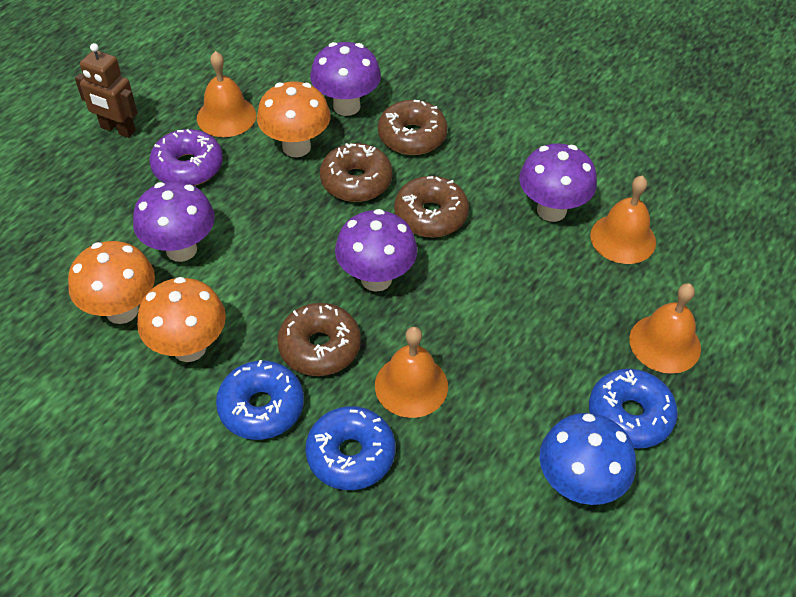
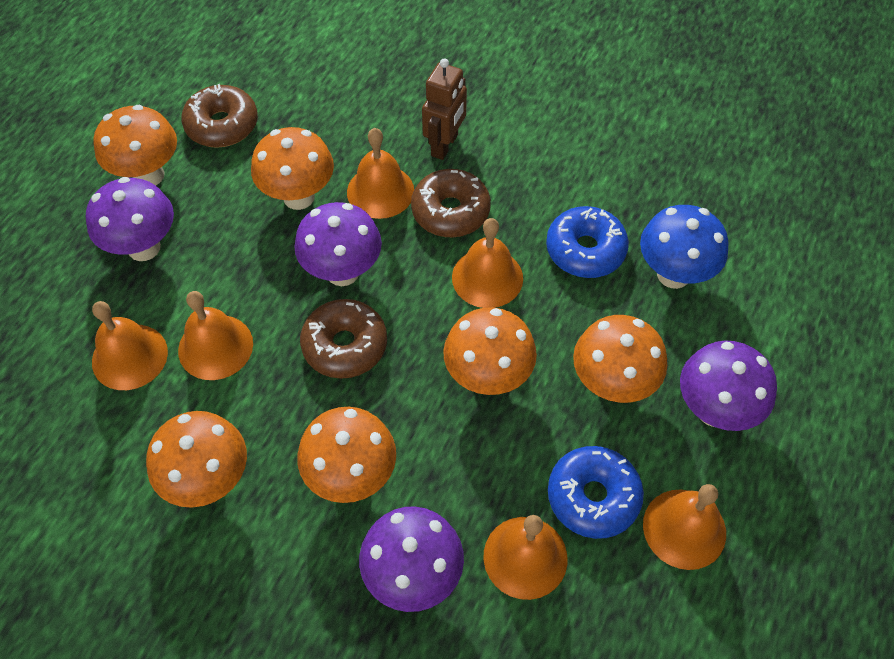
blue donut: [216,360,304,440] [305,406,395,490] [589,369,678,448] = 3 -> [546,206,629,278] [548,446,644,539] = 2
brown donut: [277,303,361,376] [320,143,392,202] [378,100,448,155] [394,176,469,238] = 4 -> [181,84,258,148] [300,299,387,379] [411,169,491,237] = 3
orange bell: [197,51,256,137] [375,327,448,418] [590,176,656,264] [629,283,701,374] = 4 -> [92,301,168,390] [178,291,253,380] [347,128,414,219] [452,218,523,308] [484,515,568,600] [643,484,726,570] = 6
orange mushroom: [68,241,155,324] [137,277,226,362] [257,81,331,157] = 3 -> [93,105,177,186] [146,411,247,508] [251,127,334,210] [297,407,396,503] [443,307,537,395] [573,315,667,403] = 6
purple donut: [149,129,223,186] = 1 -> none = 0

